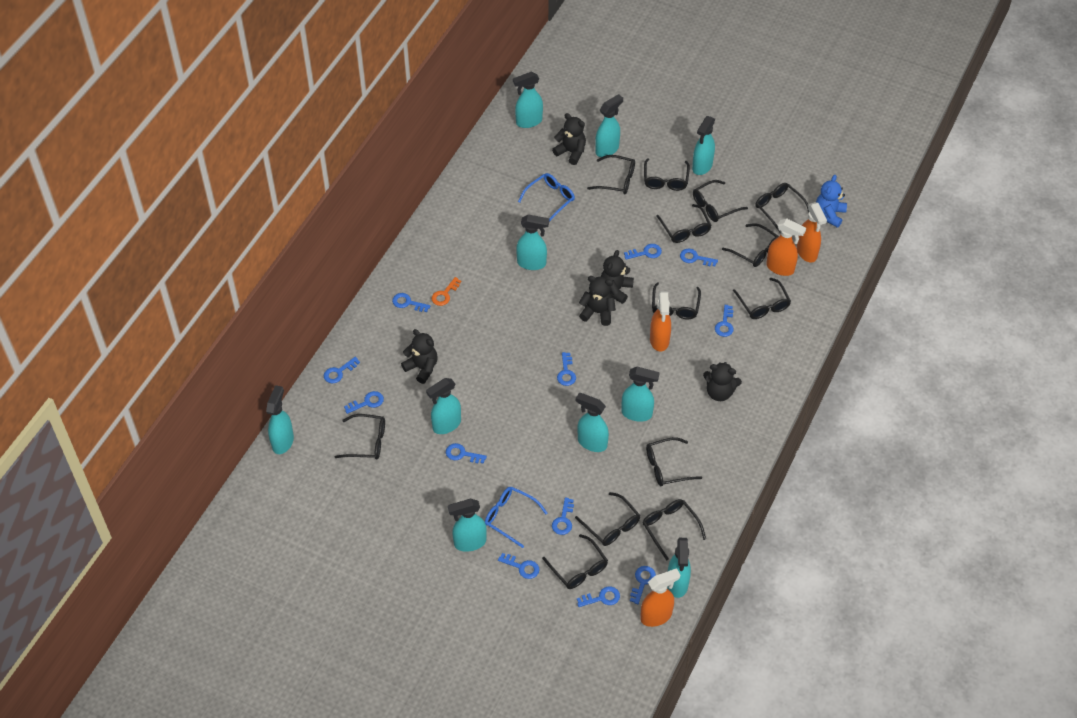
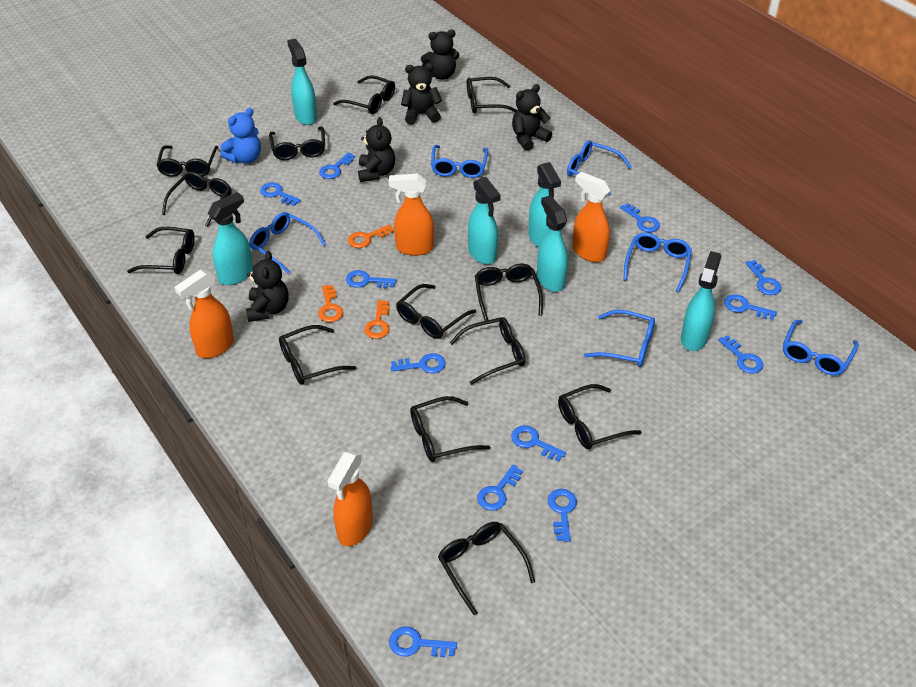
blue glasses: [485,486,547,548] [518,173,575,222] = 2 -> [249,212,326,274] [431,145,488,178] [567,140,632,195] [584,310,655,367] [623,232,692,292] [783,320,859,376] = 6
orange key: [431,277,461,306] = 1 -> [318,285,343,322] [348,224,394,248] [364,300,390,339] = 3
turquoise spray bottle: [266,385,294,454] [426,378,461,434] [448,498,487,552] [513,71,543,128] [516,214,549,270] [576,393,609,452] [595,94,623,157] [622,367,660,422] [667,538,691,598] [692,116,715,175] = 10 -> [208,192,253,285] [287,39,317,125] [468,177,501,264] [529,162,561,248] [537,196,568,292] [681,251,721,351] = 6

